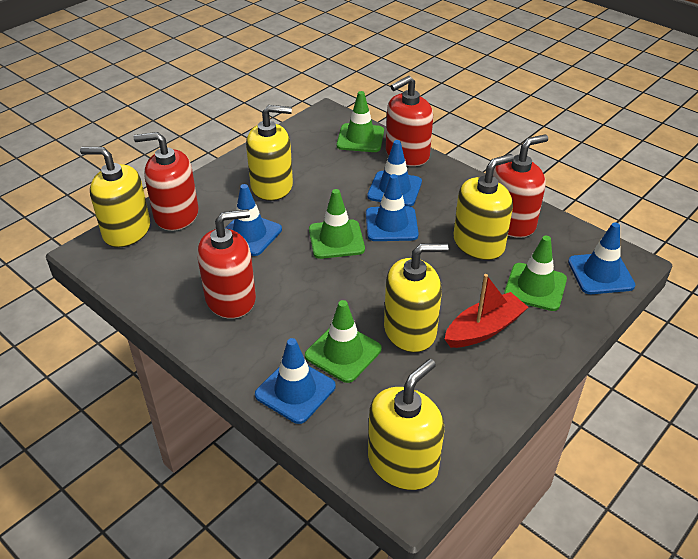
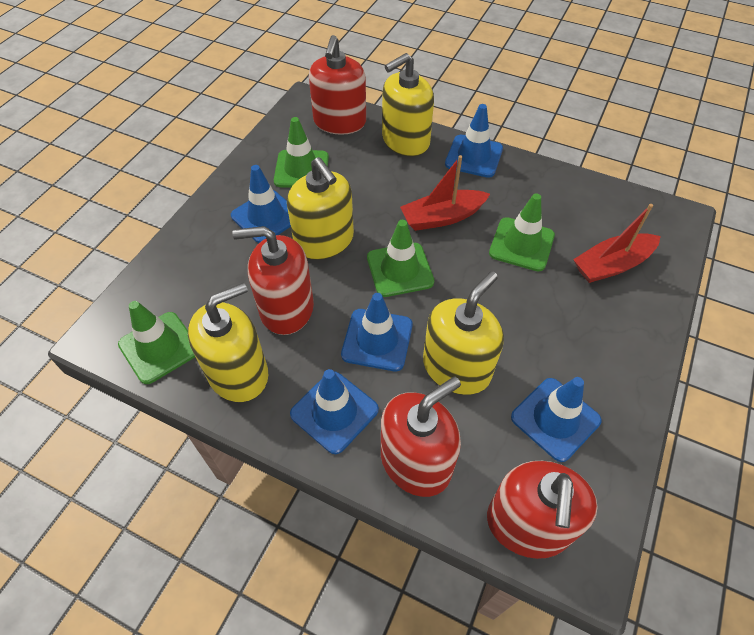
red boat: [445,274,528,348] = 1 -> [400,155,490,231] [573,204,661,283] = 2
yellow soap dispenser: [80,147,150,248] [246,105,293,201] [368,359,445,490] [384,243,449,353] [454,154,514,260] = 5 -> [188,282,268,402] [287,157,354,260] [382,53,434,157] [423,271,504,395] = 4

